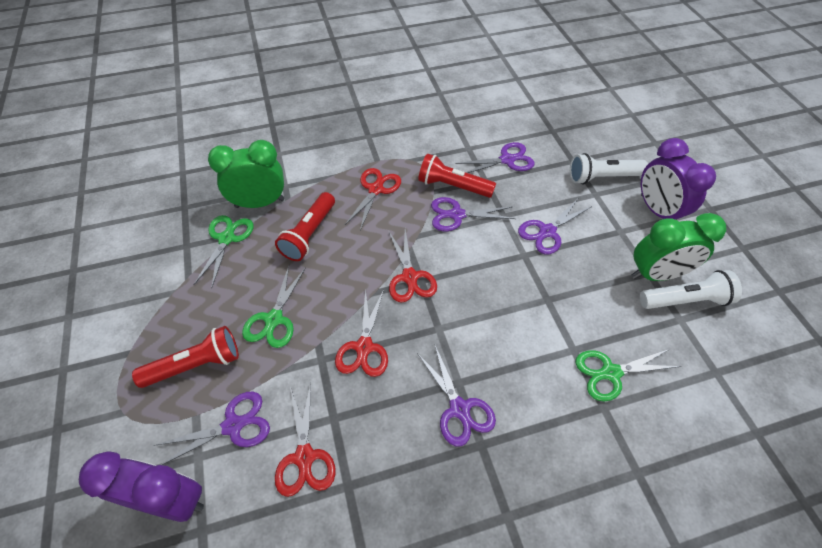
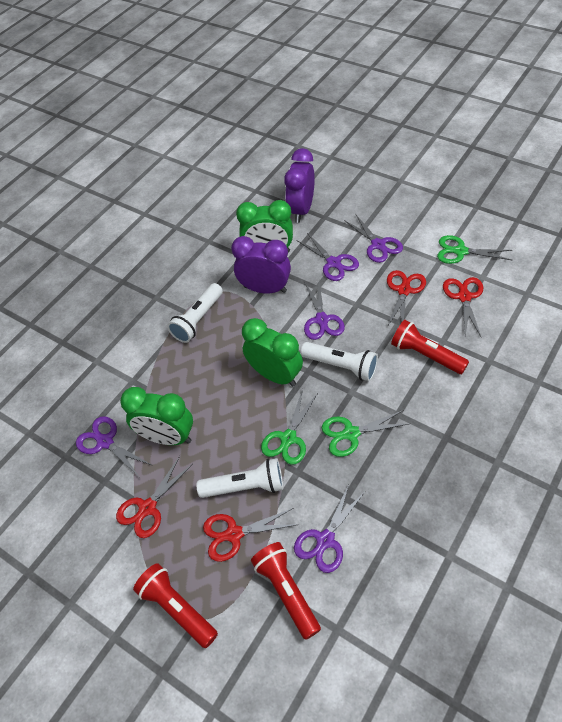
green clock: [208,140,284,208] [631,213,726,281] = 2 -> [120,387,193,445] [236,200,293,253] [242,318,303,387] = 3
white flashlight: [570,153,648,184] [640,270,742,309] = 2 -> [167,283,223,343] [196,458,283,498] [301,342,378,381] = 3

